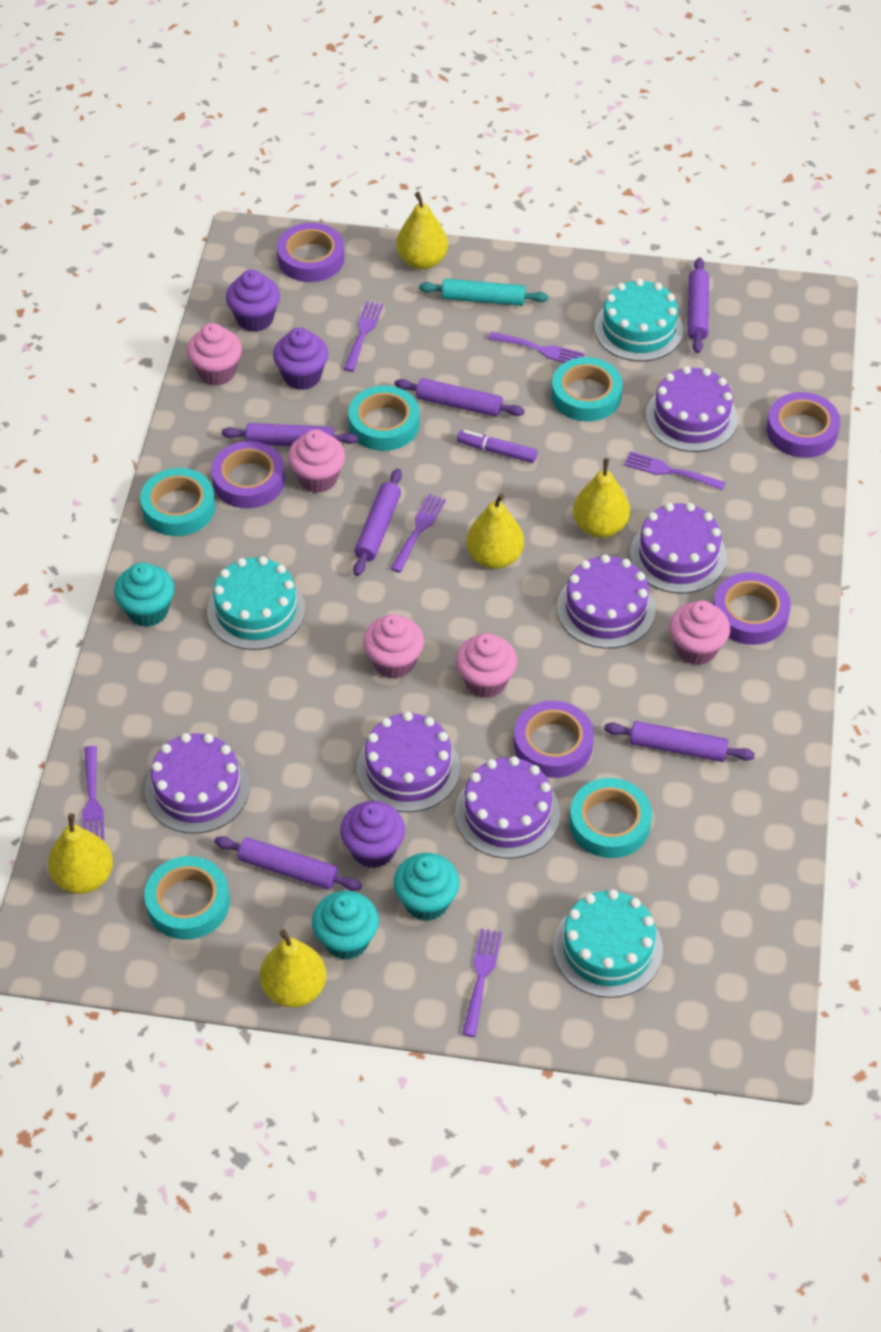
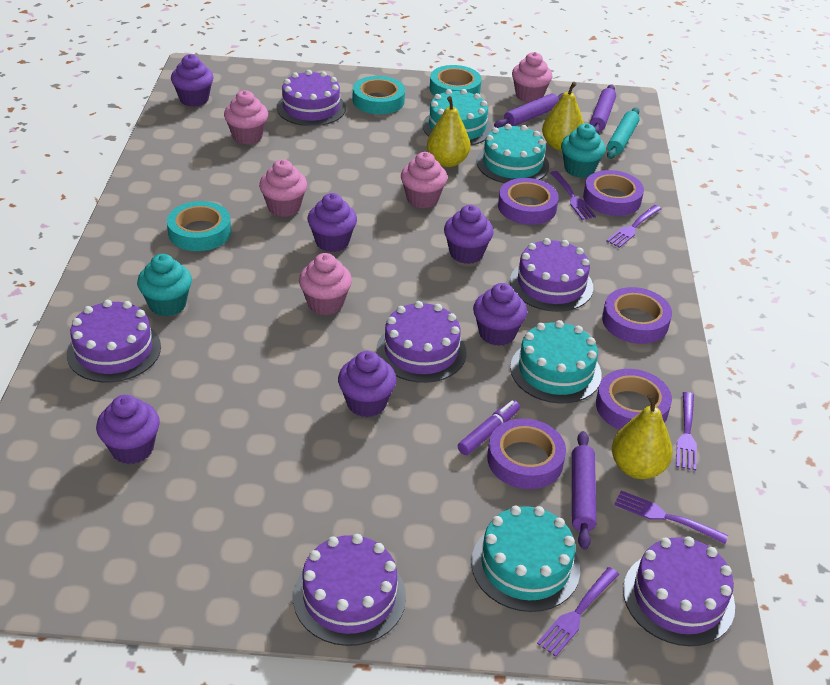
purple cupcake: [226,270,280,332] [273,328,328,390] [340,801,405,868] = 3 -> [96,395,160,464] [171,54,214,107] [308,193,357,252] [338,351,396,417] [444,205,494,264] [473,283,527,346] = 6
purple fork: [82,746,104,841] [344,301,383,372] [390,494,446,573] [462,928,502,1037] [488,332,585,363] [624,451,726,490] = 6 -> [537,567,619,657] [550,171,596,220] [606,205,661,248] [614,491,728,544] [676,392,697,470] = 5
purple rolling pin: [214,836,362,891] [222,423,358,446] [353,469,402,576] [394,378,525,417] [604,721,755,762] [688,257,709,353] = 6 -> [494,93,564,128] [572,431,597,550] [590,85,616,133] = 3
turquoise cake: [207,556,306,650] [553,889,663,998] [594,278,684,361] = 3 -> [423,89,492,146] [471,506,580,612] [477,124,549,183] [510,320,602,403] = 4
turquoise cupcake: [114,562,174,627] [312,891,379,960] [394,853,460,921] = 3 -> [137,254,192,317] [561,123,606,178] = 2
turquoise tape: [140,468,215,536] [144,856,230,940] [348,386,420,451] [551,357,623,422] [570,778,652,858] = 5 -> [167,201,231,251] [353,76,405,114] [430,65,482,96] = 3
yellow pear: [48,813,113,894] [260,929,326,1008] [396,192,448,270] [466,493,524,569] [573,458,630,538] = 5 -> [427,96,471,167] [542,82,584,151] [612,394,673,479] = 3

